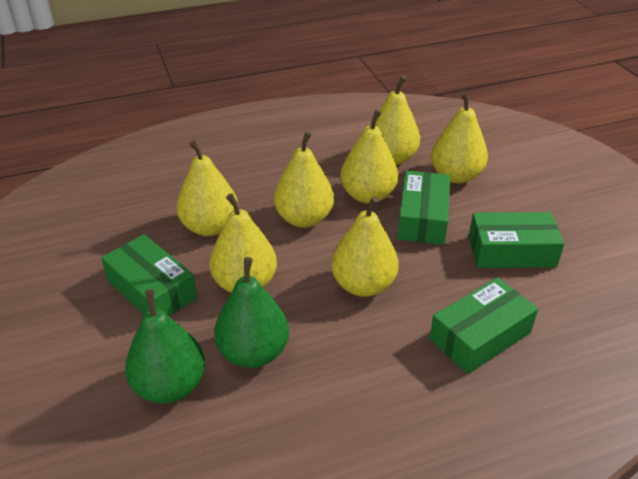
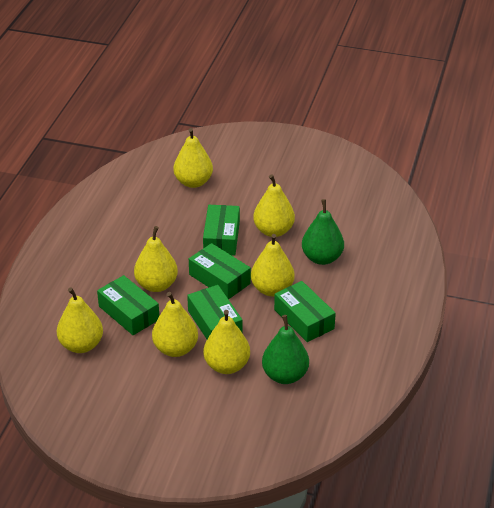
green box: [101,234,197,316] [397,171,450,245] [429,277,538,374] [469,212,564,268] = 4 -> [97,275,159,335] [187,285,243,339] [189,243,251,299] [203,205,240,256] [274,281,336,342] = 5

